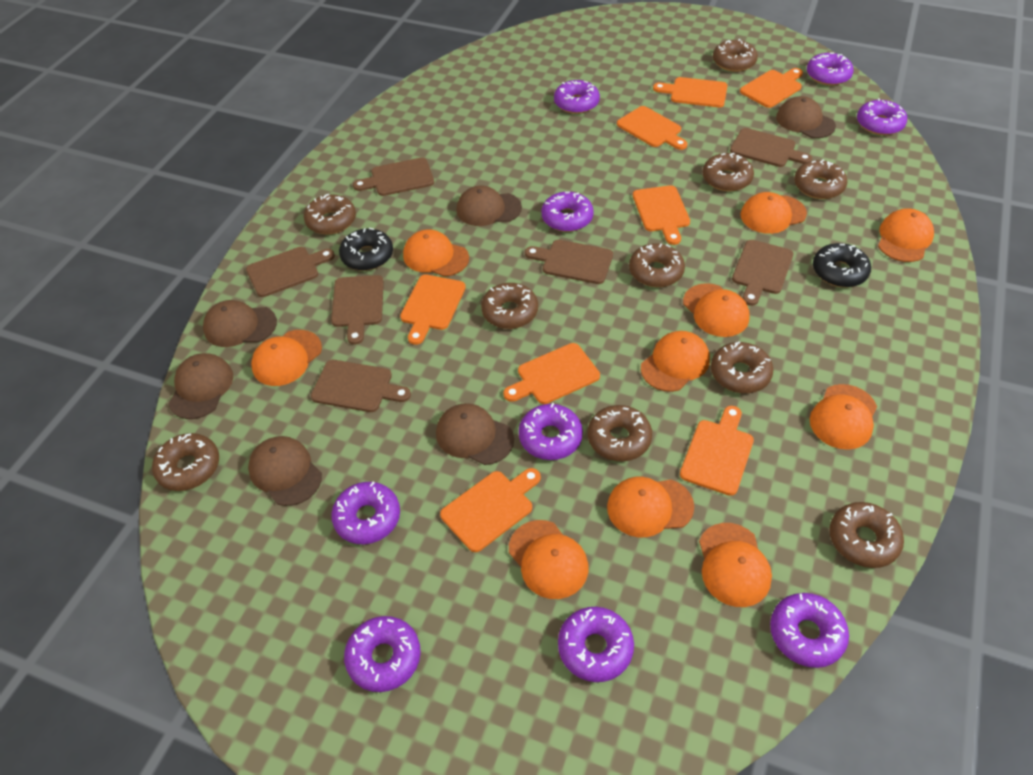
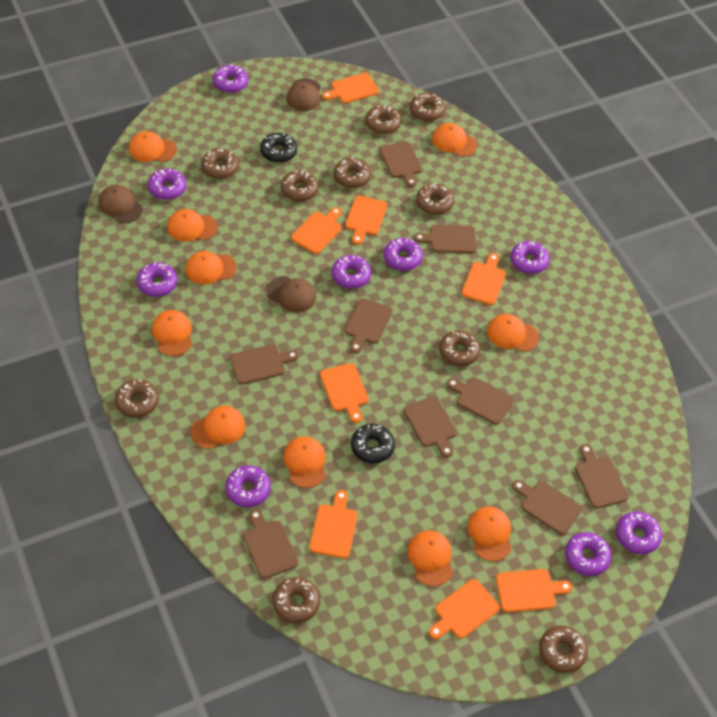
brown cap: [168,353,233,419] [203,300,277,347] [248,436,322,506] [436,403,514,465] [457,185,522,226] [776,96,836,138] = 6 -> [98,185,143,224] [266,276,316,313] [286,78,321,111] = 3
brown cutting board: [246,247,335,297] [311,360,411,412] [331,275,384,345] [353,157,434,196] [525,240,613,284] [730,128,812,167] [732,240,794,306] = 7 -> [230,344,299,385] [243,509,299,579] [345,298,393,353] [380,141,422,187] [404,396,456,458] [414,225,477,253] [447,377,514,425] [512,480,582,535] [575,444,628,509] = 9

